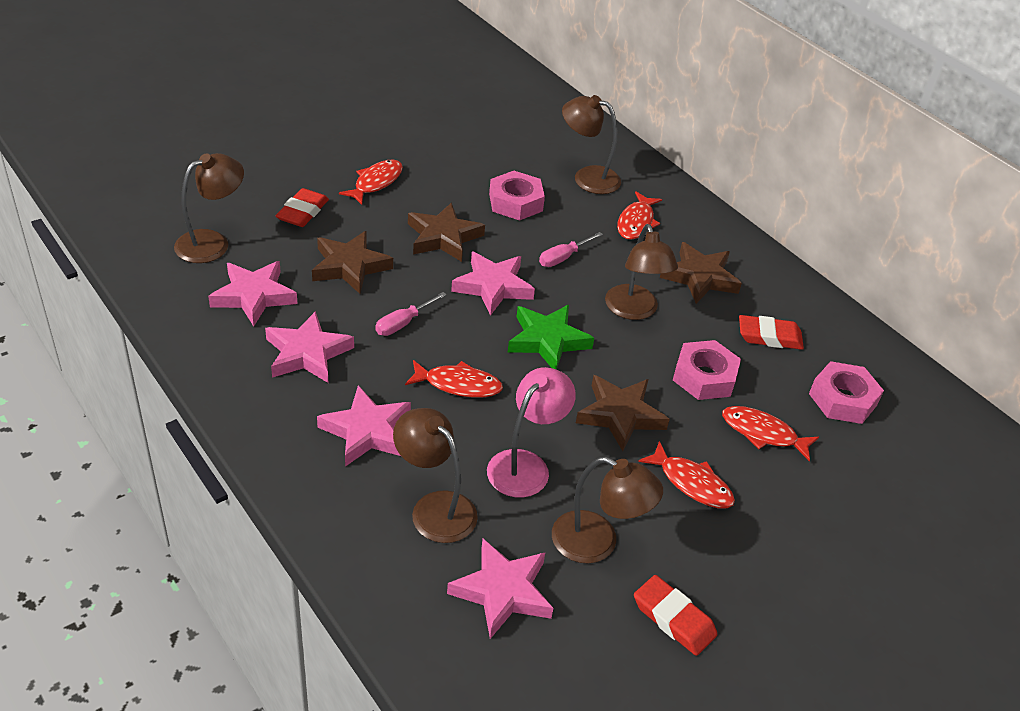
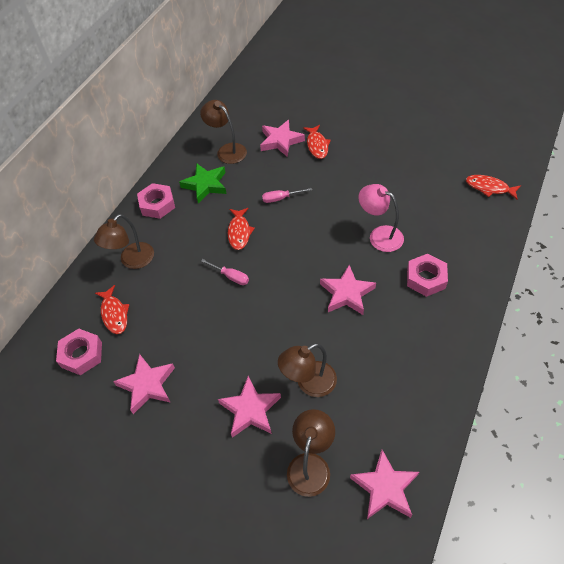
brown lamp: [174,153,244,263] [393,408,478,543] [552,457,663,564] [562,95,621,194] [605,224,678,320] = 5 -> [94,214,154,269] [200,100,247,164] [278,343,337,397] [287,409,335,497] = 4
brown star: [312,231,393,294] [408,202,485,262] [576,375,670,451] [660,242,742,304] = 4 -> none = 0
red eraser: [276,188,329,227] [634,575,717,656] [739,315,804,350] = 3 -> none = 0
red fish: [339,160,403,205] [405,360,503,398] [617,191,662,240] [638,441,735,508] [722,406,819,461] = 5 -> [95,285,130,334] [228,208,255,250] [303,125,331,159] [466,175,521,199] = 4

